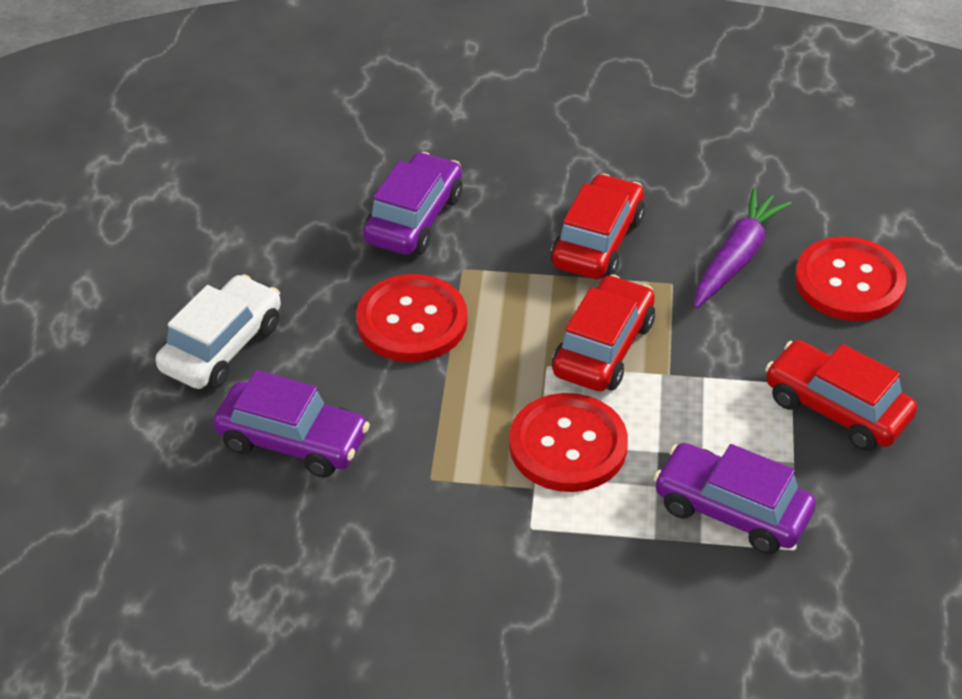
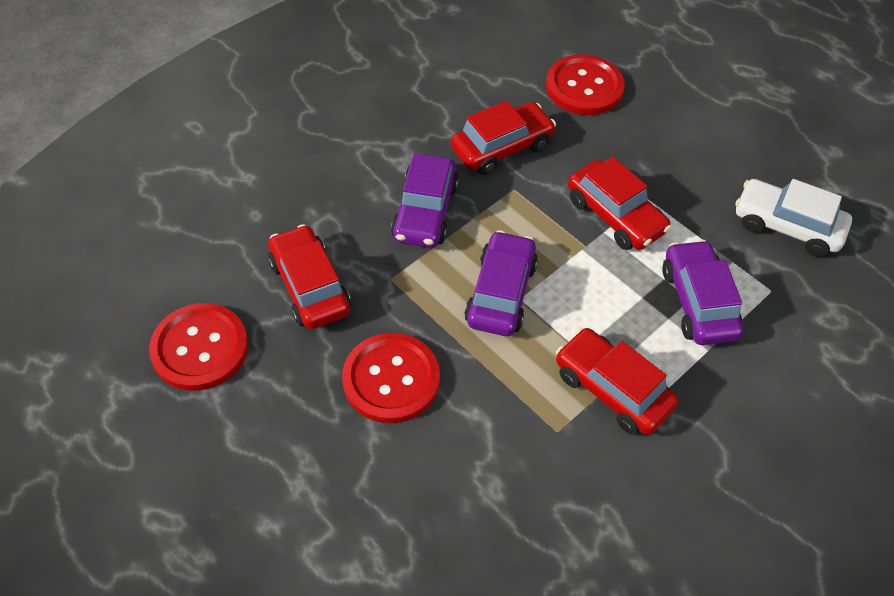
purple carrot: [694,188,791,308] = 1 -> none = 0
red car: [551,173,645,279] [552,274,655,391] [765,340,917,451] = 3 -> [268,224,351,329] [451,101,556,175] [556,328,678,435] [568,157,671,250] = 4

